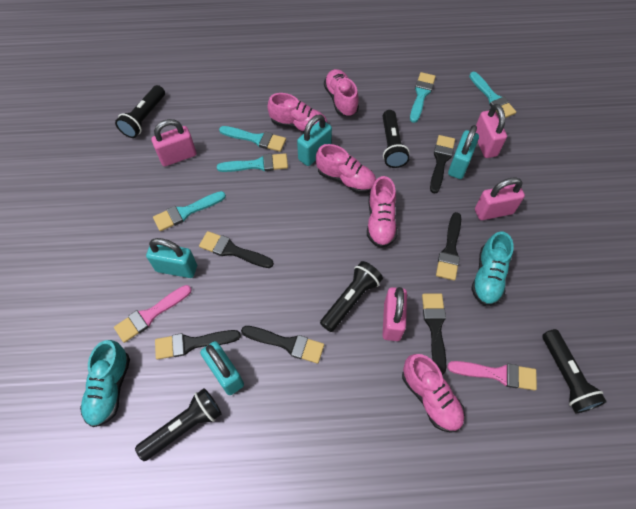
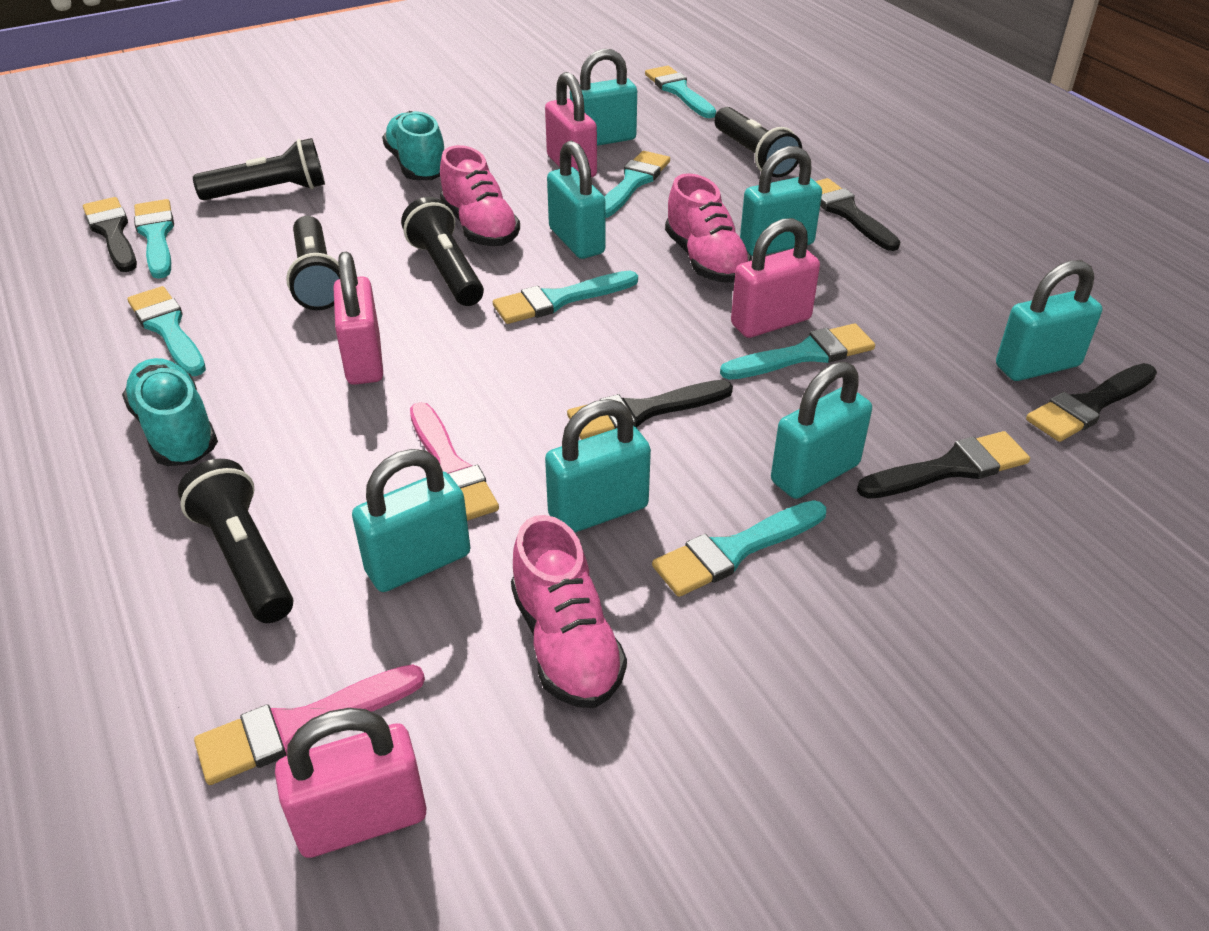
black brush: [155,330,241,359] [199,231,274,268] [241,326,324,364] [422,294,446,375] [430,135,455,193] [436,212,461,281] = 6 -> [83,197,137,272] [567,380,733,440] [815,178,900,251] [857,431,1030,499] [1026,363,1157,442] = 5
pink shoe: [267,93,328,132] [316,144,376,193] [324,69,359,117] [367,176,397,248] [402,354,465,433] = 5 -> [440,145,520,246] [511,515,627,708] [665,173,752,283] = 3
turquoise brush: [153,191,226,231] [217,153,288,172] [219,126,286,152] [410,72,436,123] [469,72,516,118] = 5 -> [127,286,206,376] [134,199,174,279] [493,270,638,324] [604,151,670,218] [645,66,716,118] [652,500,826,597] [720,323,875,380] = 7
turquoise padlock: [146,238,197,278] [200,341,244,395] [297,114,332,166] [448,125,479,179] = 4 -> [352,449,470,592] [545,399,651,532] [547,141,605,259] [570,49,637,146] [740,146,822,256] [771,362,872,499] [996,260,1102,381] = 7

